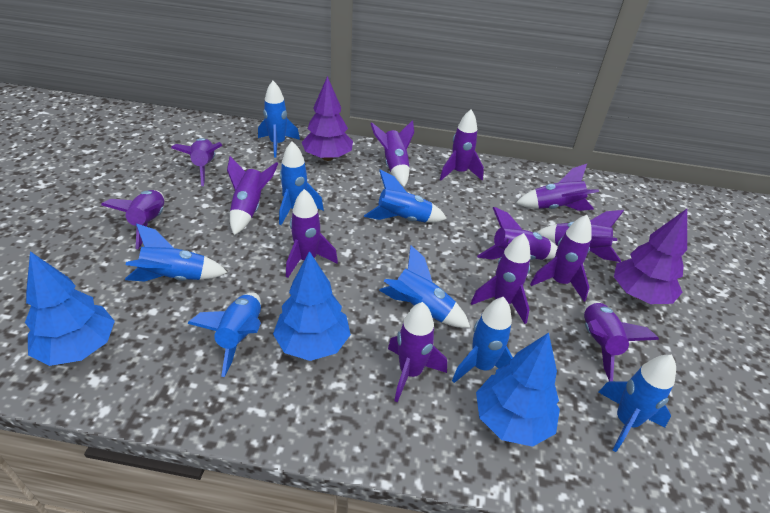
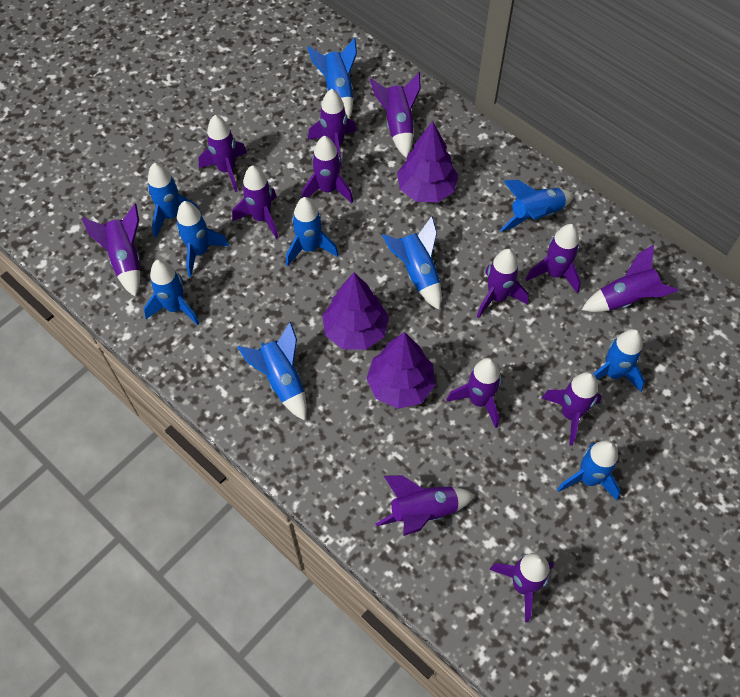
blue rocket: [125,223,228,282] [187,292,261,377] [258,81,300,158] [279,141,324,225] [364,170,447,222] [379,245,470,328] [452,297,513,383] [598,355,676,452] = 8 -> [144,260,200,325] [148,163,201,238] [176,201,229,277] [237,322,307,421] [286,197,339,266] [307,38,357,119] [382,216,442,310] [500,180,574,232] [557,440,621,501] [593,329,645,392] = 10
blue tree: [25,251,115,366] [273,251,351,361] [476,333,560,447] = 3 -> none = 0
purple tree: [302,76,353,161] [614,209,687,304] = 2 -> [322,273,389,350] [366,332,435,409] [397,121,458,202] = 3

